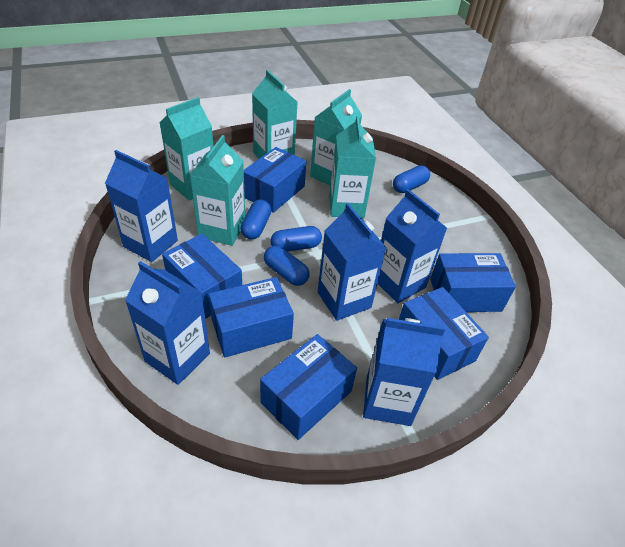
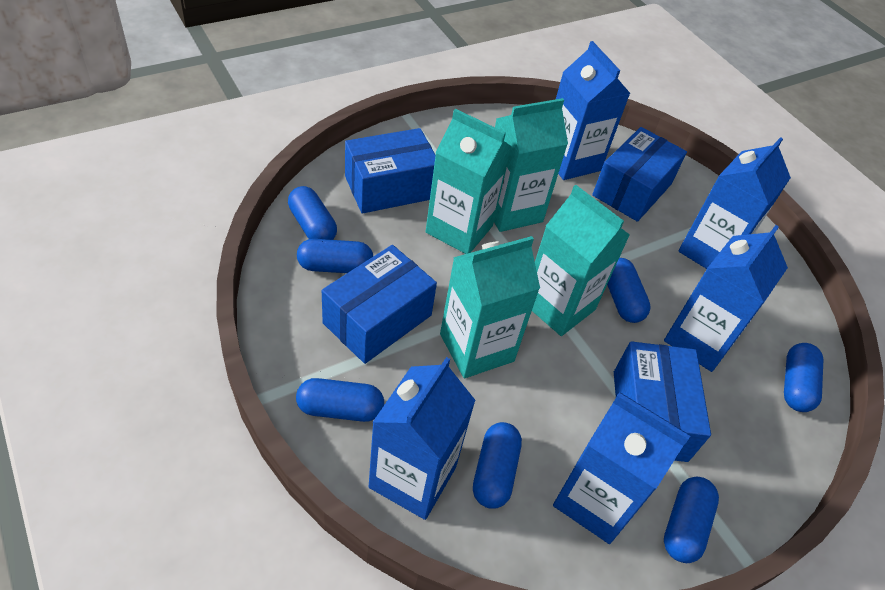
blue box: [162,234,242,319] [209,277,294,358] [244,147,306,213] [260,334,357,440] [399,287,489,380] [430,253,516,312] = 6 -> [322,245,437,364] [345,128,436,214] [592,127,687,222] [614,341,711,462] = 4
blue capsule: [241,200,271,240] [264,246,310,286] [271,226,322,252] [393,165,430,193] = 4 -> [288,186,337,240] [296,378,384,422] [297,239,373,273] [473,422,522,509] [607,258,651,323] [664,477,719,563] [784,343,823,412] = 7
turquoise carton: [160,97,213,201] [190,135,245,246] [252,70,297,159] [310,89,362,185] [329,116,376,218] = 5 -> [426,109,512,254] [440,236,540,378] [494,98,568,232] [532,185,630,336] = 4

